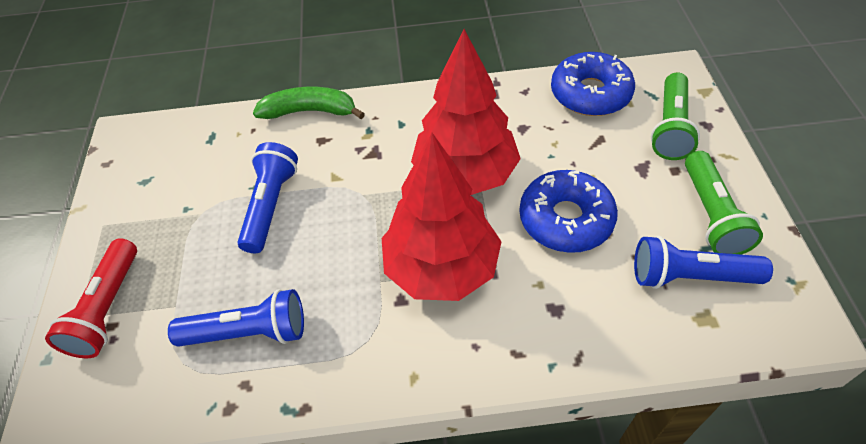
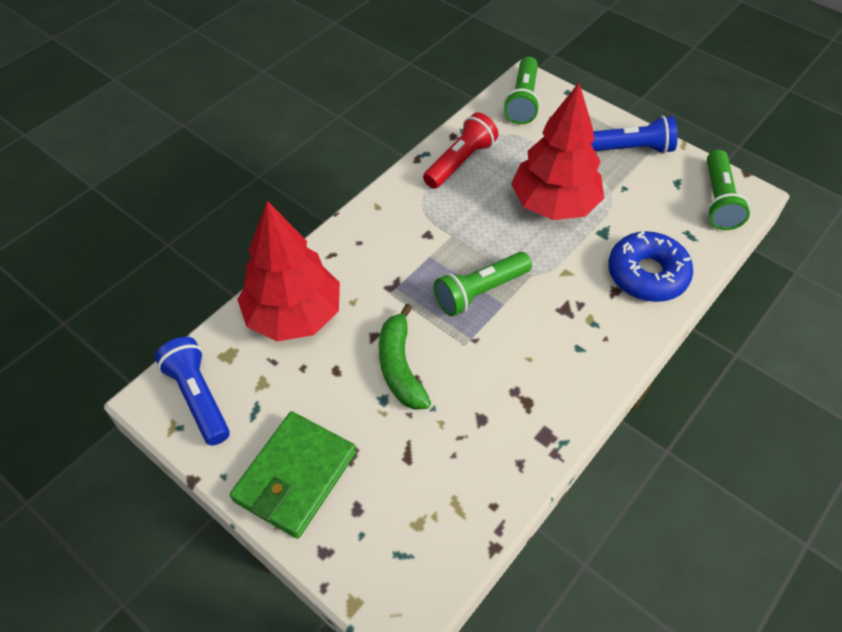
blue donut: [519,170,618,253] [551,52,635,116] = 2 -> [608,231,693,302] = 1
blue flashlight: [168,289,304,347] [238,142,298,253] [634,236,773,289] = 3 -> [155,337,230,446] [591,115,678,154] = 2
green flashlight: [651,72,700,160] [685,151,763,255] = 2 -> [434,252,532,316] [504,57,540,124] [707,150,750,230] = 3
green wallet: none = 0 -> [230,411,356,539] = 1

